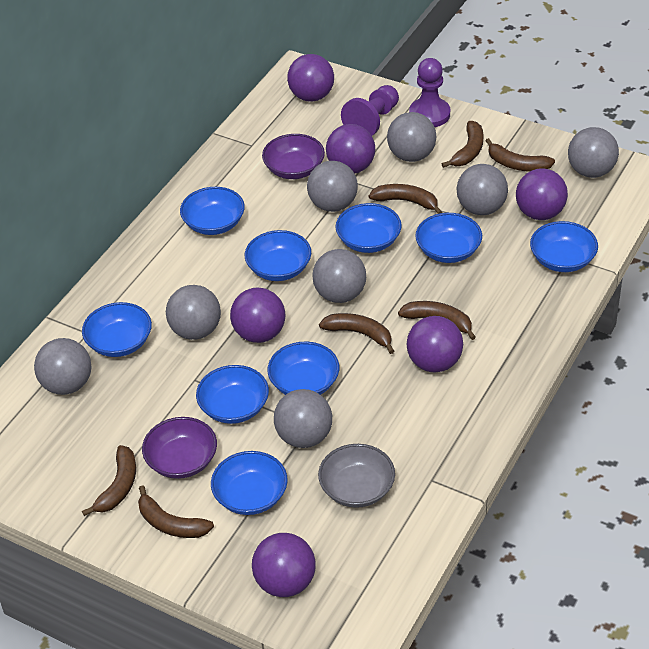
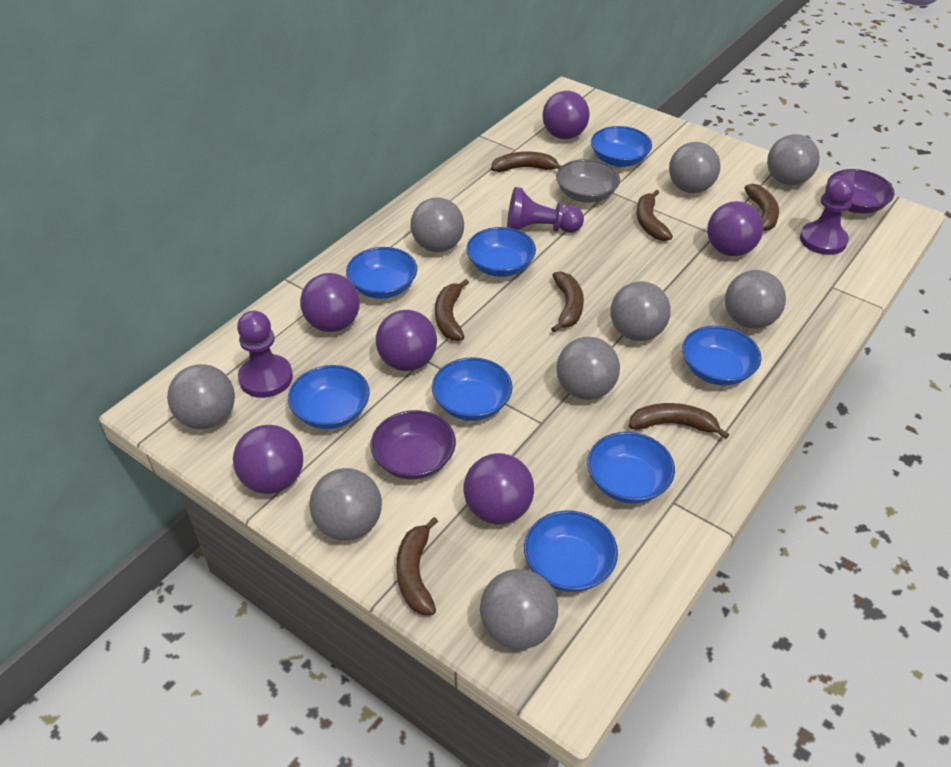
blue bowl: [82,302,152,357] [180,187,245,235] [196,365,269,424] [211,451,288,515] [245,230,311,281] [267,342,339,395] [336,203,402,253] [415,213,482,263] [530,221,598,272] = 9 -> [288,365,370,429] [346,247,417,299] [432,357,513,421] [466,227,536,277] [524,511,618,592] [587,432,675,504] [591,126,652,167] [682,326,761,386] = 8
grey ball: [34,338,92,395] [166,285,221,340] [274,389,332,448] [307,161,358,212] [312,249,366,303] [387,112,436,162] [457,164,508,215] [568,127,619,178] = 8 -> [167,364,235,429] [309,468,382,540] [410,197,464,252] [480,569,558,650] [556,337,620,400] [611,281,671,341] [669,142,720,193] [725,270,786,329] [767,134,820,185] = 9
purple pawn: [341,85,399,136] [409,58,450,127] = 2 -> [237,311,293,398] [507,187,584,233] [800,176,855,255] = 3

